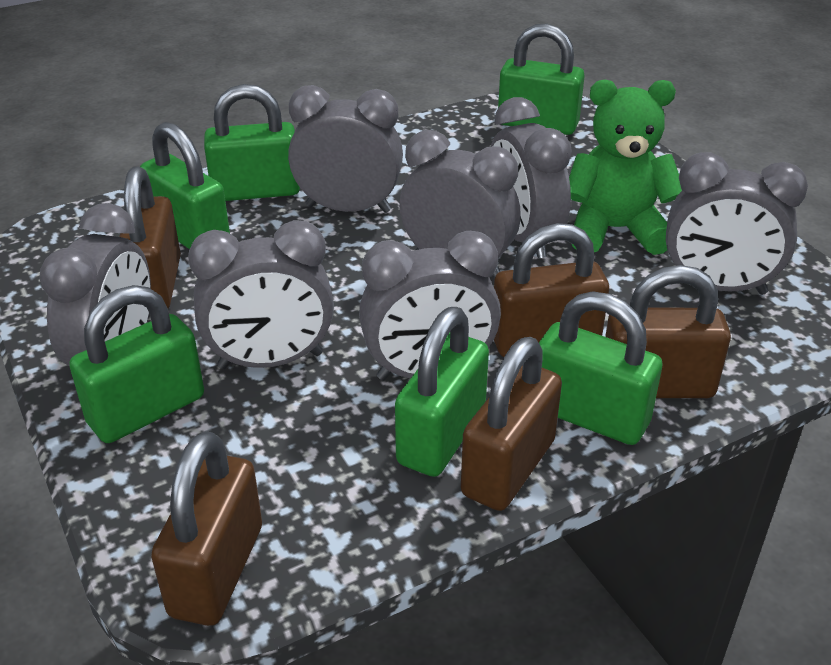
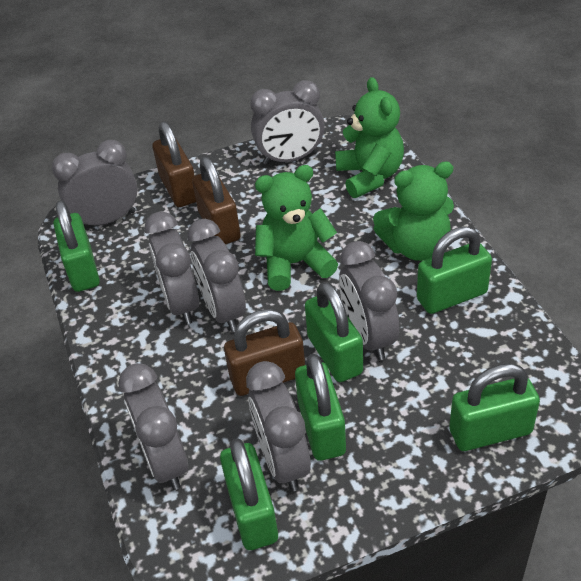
brown padlock: [119,167,181,309] [151,431,262,626] [461,337,562,511] [494,223,609,357] [605,265,731,398] = 5 -> [152,121,196,207] [192,157,241,244] [224,309,305,396] = 3
green teddy bear: [569,80,682,255] = 1 -> [255,165,338,291] [335,77,404,198] [373,161,454,261] = 3

